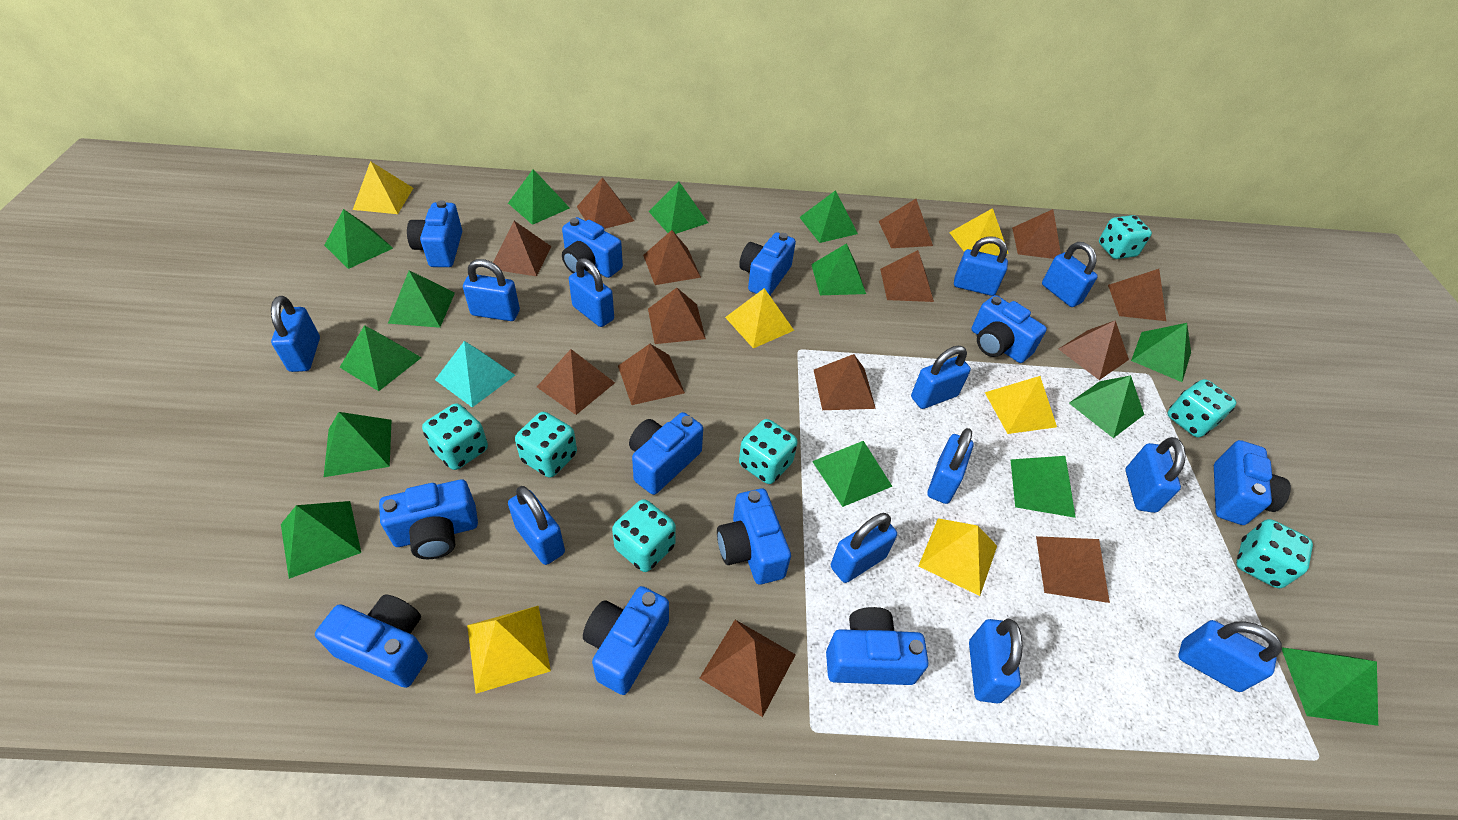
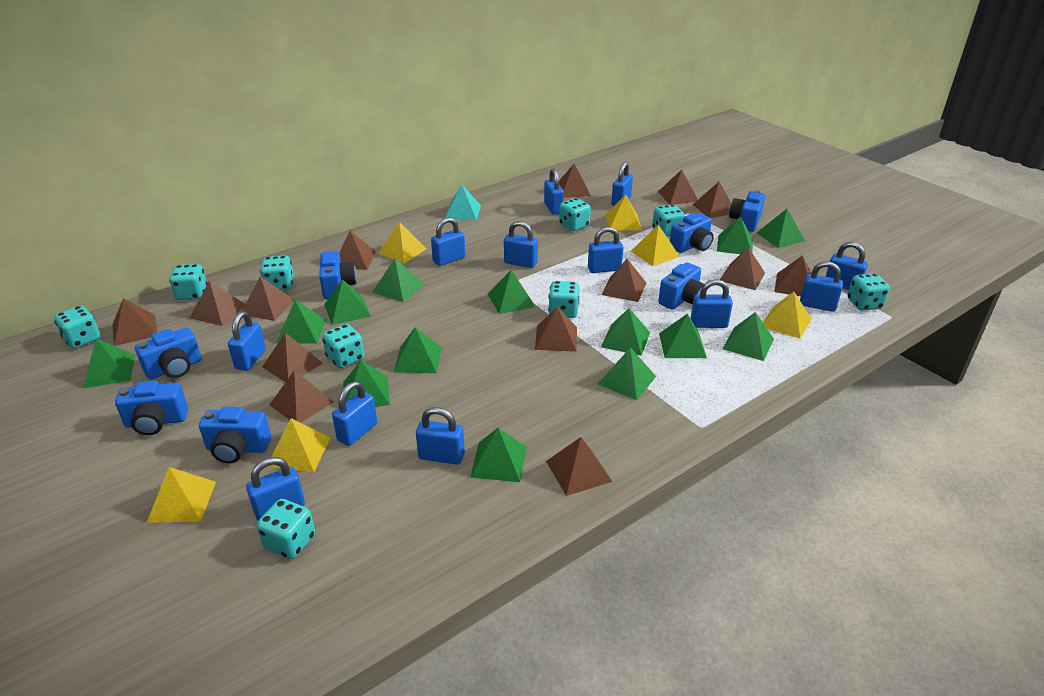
blue camera: [315,595,428,688] [379,480,478,559] [407,200,462,267] [562,217,623,278] [583,586,669,695] [629,412,703,495] [717,488,791,585] [739,232,796,295] [826,607,928,685] [971,295,1047,363] [1214,440,1291,525] = 11 -> [115,381,188,435] [135,328,201,379] [199,406,271,464] [319,251,357,299] [658,263,704,310] [670,213,714,253] [729,190,765,232] = 7
turquoise dice: [422,403,488,470] [515,412,577,478] [612,499,676,572] [739,419,798,484] [1099,215,1152,259] [1167,379,1236,437] [1236,519,1313,588] = 7 -> [54,306,100,348] [169,264,208,300] [257,499,315,559] [260,256,294,290] [322,324,364,368] [548,281,580,318] [559,198,591,231] [652,204,684,237] [847,273,890,311] = 9

